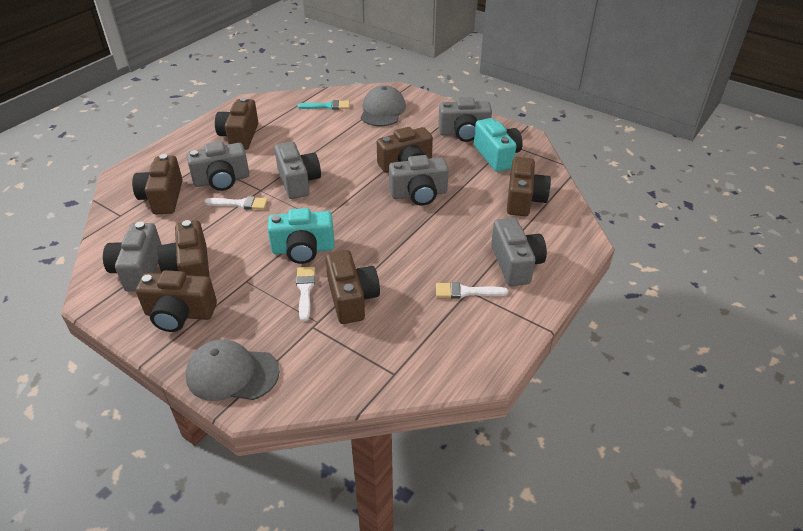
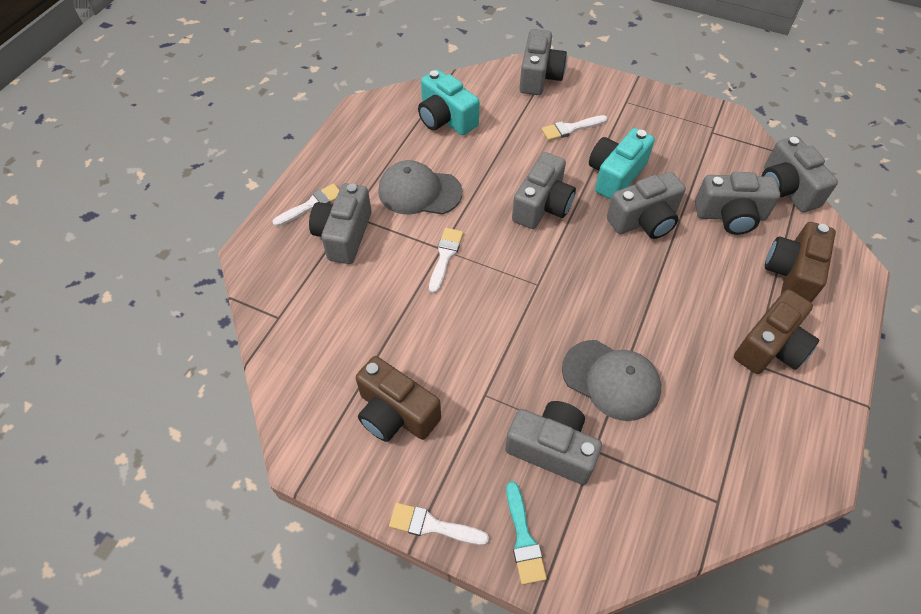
brown camera: [132,154,183,214] [136,270,217,332] [157,220,210,278] [215,97,259,150] [325,250,380,324] [377,127,433,173] [507,157,551,216] = 7 -> [356,356,441,442] [734,289,819,374] [765,222,836,303] = 3
grey camera: [103,222,162,292] [187,141,249,191] [274,142,321,199] [389,155,449,206] [438,97,492,142] [491,218,547,286] = 6 -> [309,183,372,264] [505,401,602,485] [512,152,576,229] [519,29,567,95] [607,172,686,239] [695,172,780,235] [761,136,838,212] = 7
white brush: [204,196,268,210] [296,267,315,321] [436,282,509,299] = 3 -> [273,183,339,227] [389,503,489,545] [429,228,464,293] [541,115,607,141] = 4

